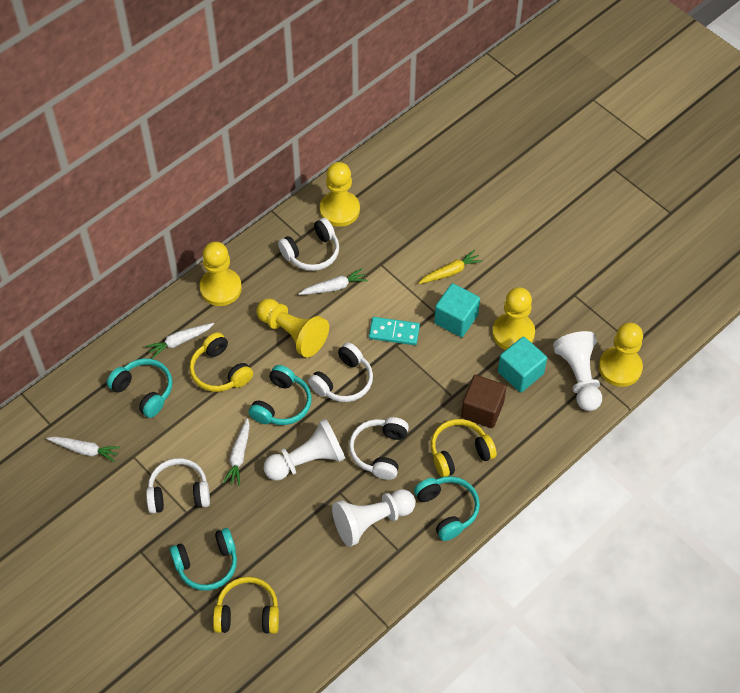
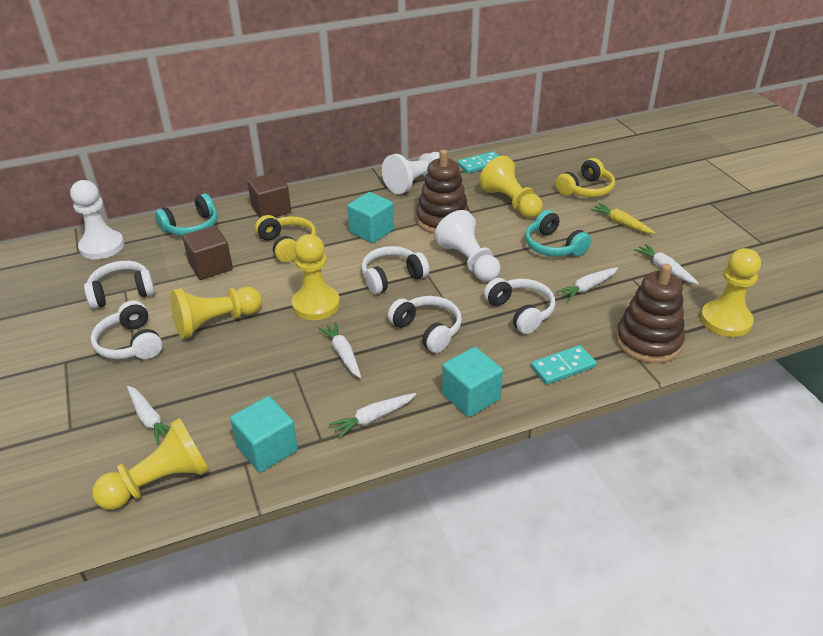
brown cube: [461,375,507,428] = 1 -> [183,226,233,280] [247,172,291,218] = 2
brown stacking toy: none = 0 -> [416,150,470,234] [616,264,685,363] = 2
turquoise cube: [434,283,480,337] [498,337,547,392] = 2 -> [230,396,298,472] [347,192,394,243] [442,347,503,417] = 3
turquoise domino: [369,317,420,345] = 1 -> [458,151,499,173] [531,345,597,385] = 2
turquoise headphones: [107,358,173,418] [170,528,237,591] [249,365,312,425] [414,476,480,541] = 4 -> [155,194,218,236] [525,210,591,256] = 2
white carrot: [46,437,120,462] [145,323,214,359] [223,418,250,486] [299,268,368,295] = 4 -> [127,386,170,445] [318,322,361,378] [329,393,416,438] [556,267,618,301] [634,244,699,284] = 5
white headphones: [146,458,210,513] [278,218,339,271] [308,342,373,402] [349,417,409,480] = 4 -> [84,261,155,309] [91,300,162,359] [361,246,429,294] [388,296,462,353] [484,278,555,334] = 5
yellow headphones: [189,332,253,392] [213,577,279,634] [431,419,497,477] = 3 -> [255,215,316,262] [555,158,615,197] = 2

